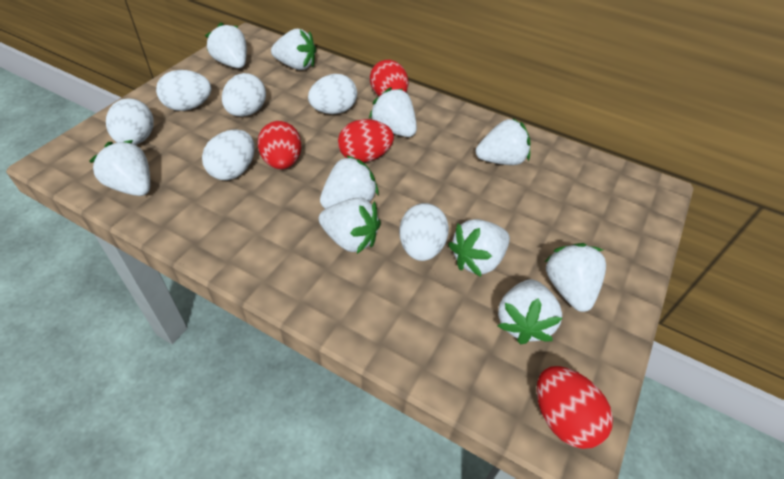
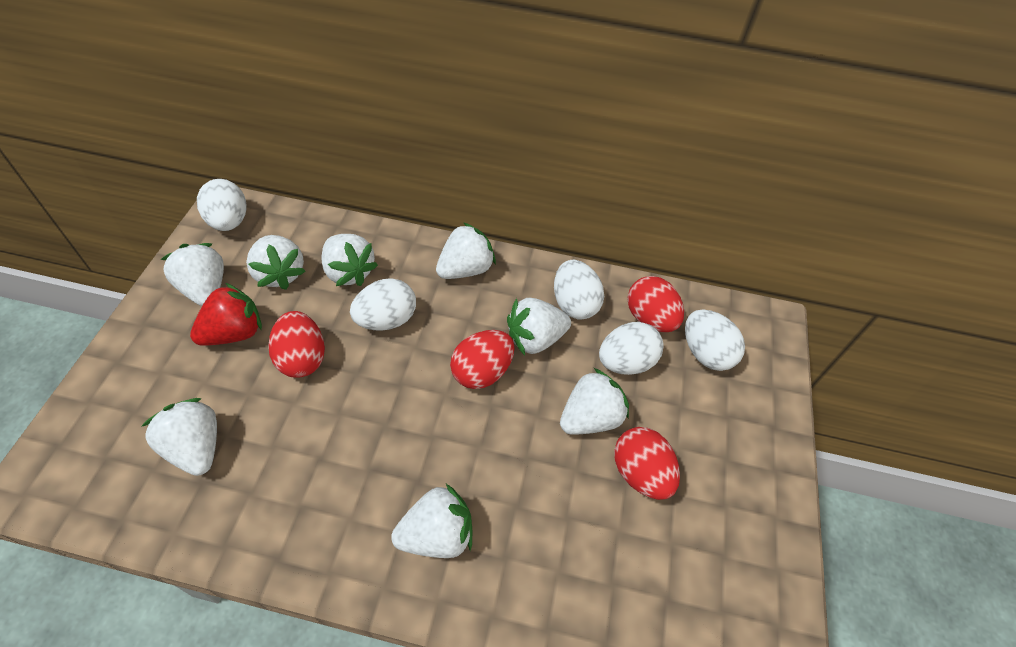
red strawberry: none = 0 -> [190,283,262,346] = 1
white egg: [106,99,154,145] [156,70,211,111] [202,130,255,180] [222,73,266,117] [308,74,357,114] [399,203,449,261] = 6 -> [197,179,246,231] [350,278,416,331] [554,260,604,320] [599,322,664,375] [685,309,745,371] = 5
white strawberry: [89,140,150,196] [205,22,247,68] [271,29,316,70] [319,198,381,254] [320,155,379,209] [369,87,417,137] [448,219,510,277] [476,118,530,165] [498,279,562,345] [544,243,606,312] = 10 -> [141,398,217,476] [160,243,224,306] [246,235,306,290] [321,234,378,286] [391,484,472,558] [436,222,496,279] [507,298,571,355] [560,368,629,435] = 8

